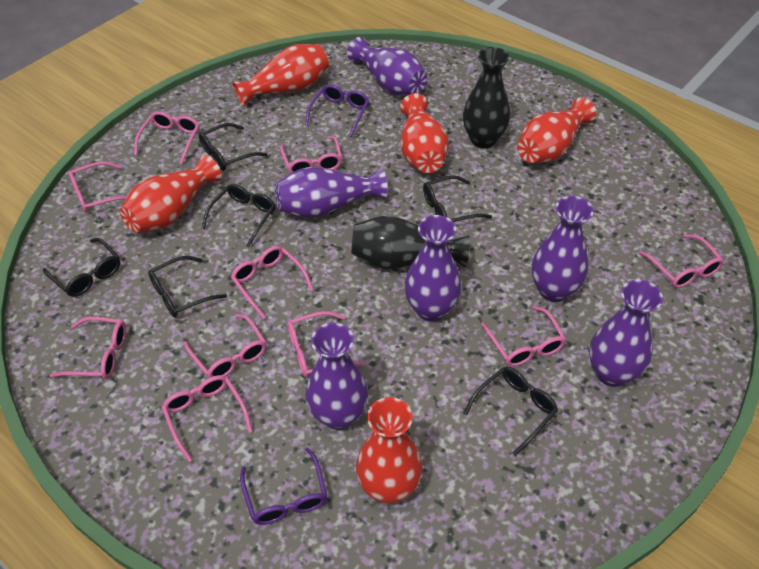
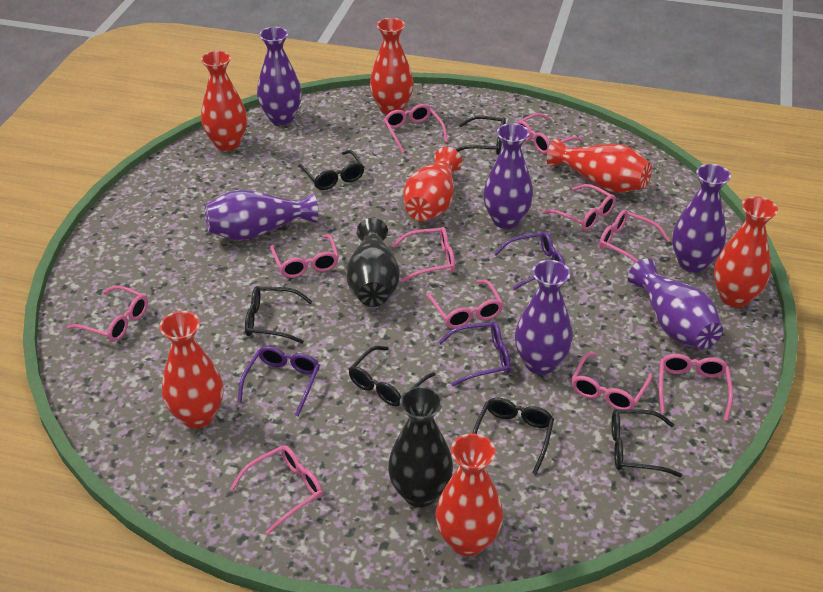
pink glasses: [50,317,126,379] [68,162,127,213] [134,111,199,164] [161,375,253,462] [184,314,266,378] [231,246,313,319] [280,136,342,174] [287,311,363,377] [481,306,566,367] [639,234,724,288] = 10 -> [67,285,148,342] [230,445,323,534] [270,234,339,278] [384,104,448,153] [392,227,455,282] [426,280,503,328] [516,113,582,154] [542,184,616,231] [571,352,652,410] [599,210,670,263] [659,354,733,421] = 11
purple glasses: [240,447,327,525] [305,84,370,137] = 2 -> [238,346,320,416] [438,322,511,386] [494,231,565,290] = 3
red vase: [120,155,222,232] [232,44,329,107] [356,397,423,504] [400,93,449,173] [517,97,596,163] = 5 -> [159,311,223,428] [201,51,247,151] [370,18,414,114] [403,147,462,221] [436,433,503,556] [547,138,652,193] [714,196,778,307] = 7

